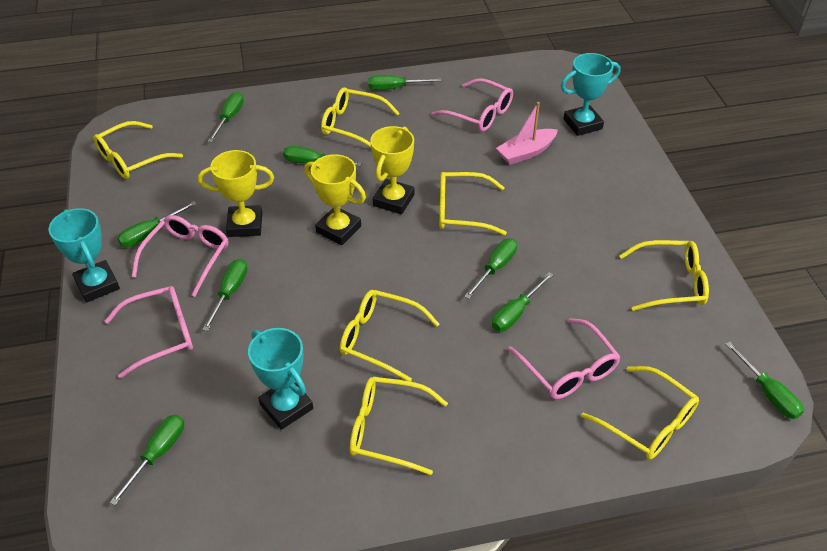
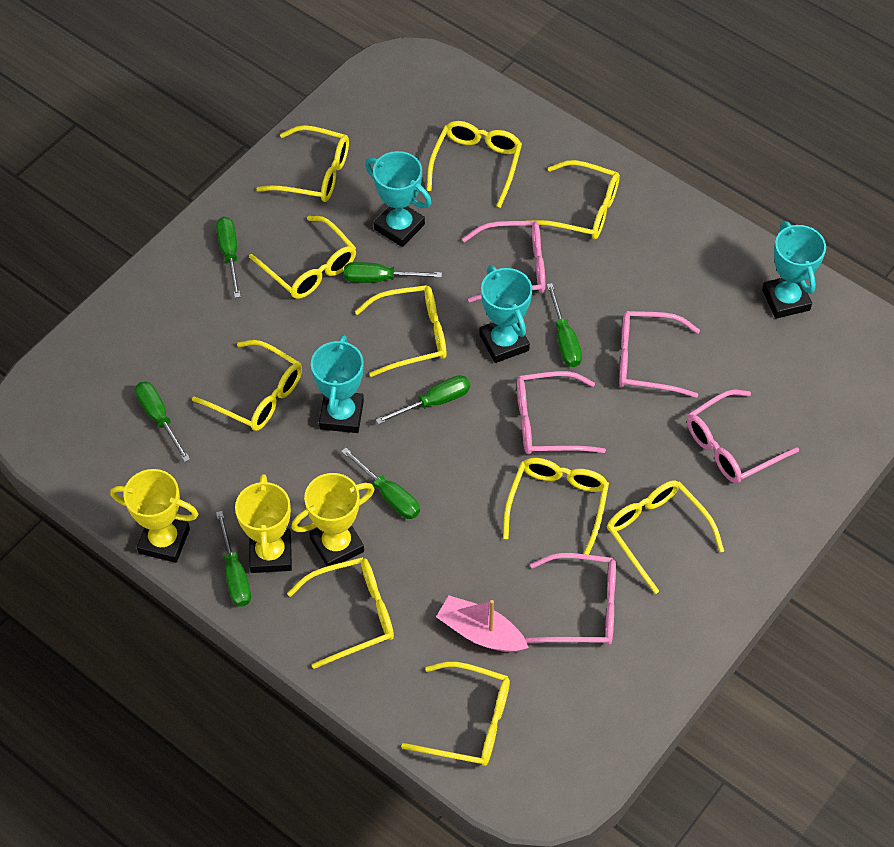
green screwdriver: [109,415,184,506] [117,201,197,247] [202,259,248,331] [208,92,244,142] [283,146,362,167] [368,75,441,90] [464,239,517,299] [492,272,554,331] [725,342,804,419] = 9 -> [135,381,190,462] [216,217,241,298] [216,511,251,607] [341,447,420,519] [344,262,442,283] [376,375,470,425] [547,283,582,367] = 7
pink glasses: [105,286,193,378] [132,215,228,297] [431,78,513,132] [508,318,621,399] = 4 -> [462,221,545,302] [517,371,606,454] [525,553,616,645] [619,311,700,398] [687,389,799,483] = 5
turquoise trophy: [48,208,120,303] [248,328,313,430] [561,53,620,136] = 3 -> [311,335,364,433] [365,151,432,247] [479,265,533,363] [762,221,826,319] = 4
yellow glasses: [94,121,183,179] [321,87,400,147] [340,290,439,381] [350,377,448,475] [439,172,507,235] [581,366,699,460] [619,240,709,311] = 7 -> [192,340,302,431] [249,216,356,299] [257,125,349,202] [287,557,394,669] [355,285,447,377] [401,662,510,766] [427,121,522,208] [503,458,609,555] [527,160,620,240] [607,480,724,594] = 10

